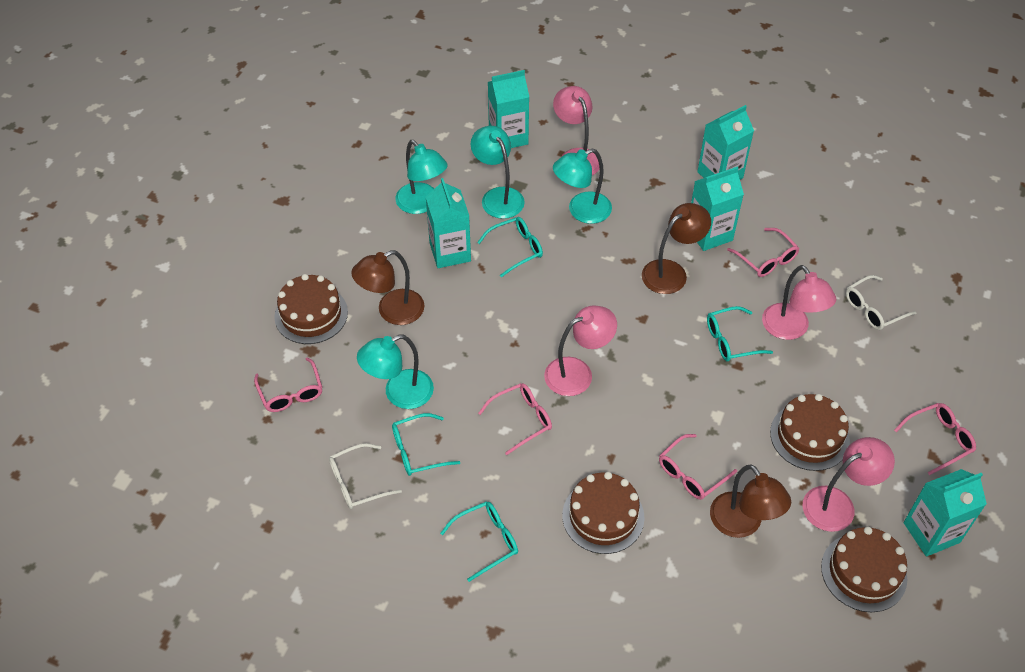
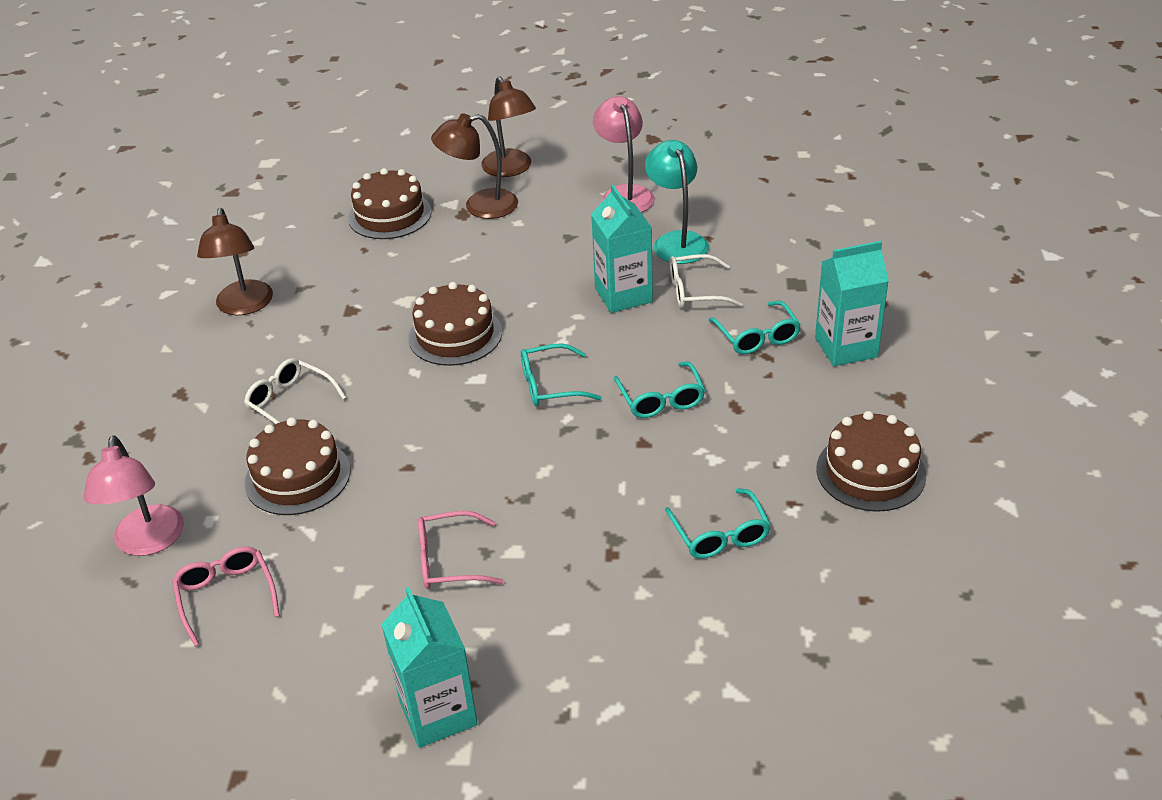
pink glasses: [254,357,323,412] [478,383,552,455] [659,434,737,500] [727,228,799,277] [894,403,976,475] = 5 -> [172,546,280,646] [418,511,504,589] = 2
pink lamp: [544,305,617,396] [553,86,599,175] [762,265,836,340] [803,437,895,532] = 4 -> [83,435,184,556] [593,96,655,213] = 2
turquoise carton: [426,178,471,268] [488,70,529,148] [691,166,744,251] [697,105,754,180] [903,469,987,557] = 5 -> [381,587,478,748] [591,185,653,313] [815,241,889,366] = 3
turquoise lamp: [357,334,434,409] [395,140,447,214] [470,126,525,219] [553,149,612,224] = 4 -> [645,140,709,264] = 1

